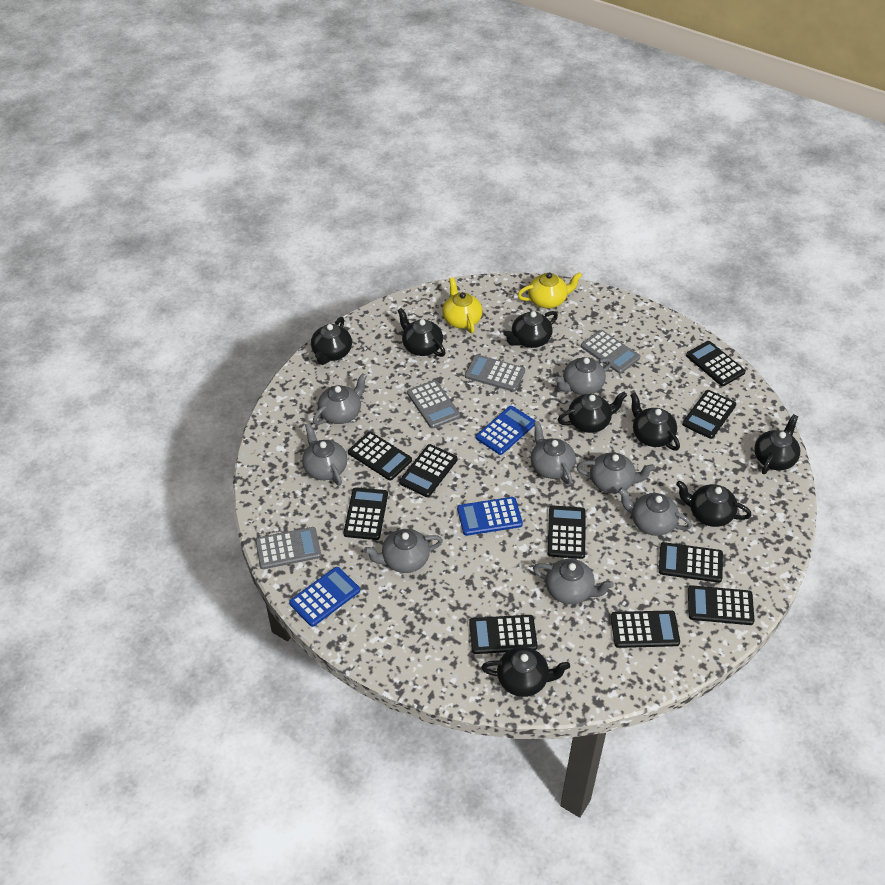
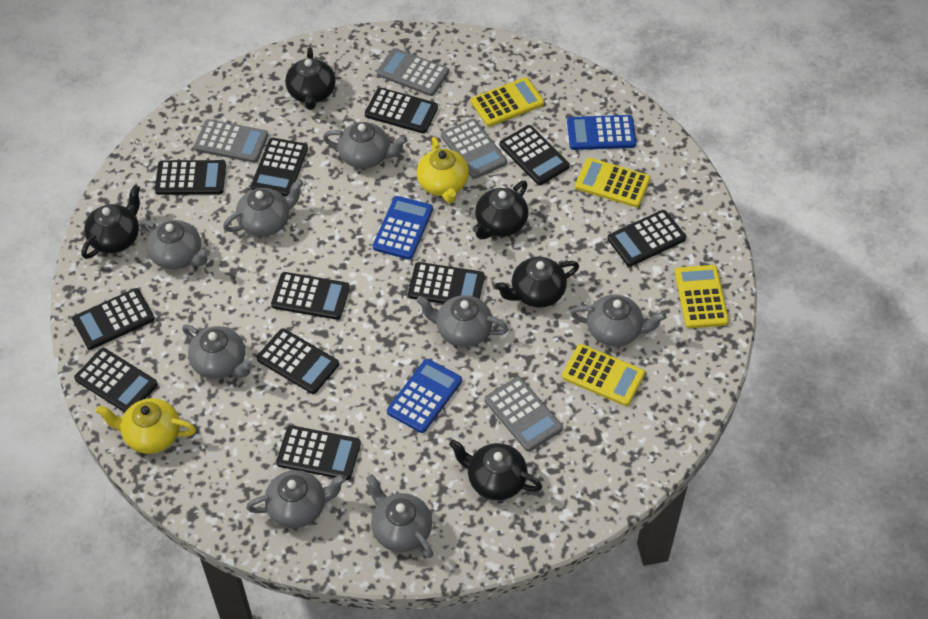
black calculator: [343,487,388,540] [348,432,412,481] [399,444,457,497] [469,615,538,654] [548,505,586,559] [611,610,680,648] [659,542,723,583] [682,390,736,439] [686,341,746,386] [688,585,755,625] = 10 -> [72,288,155,350] [74,348,158,412] [155,160,226,195] [251,138,308,197] [257,328,339,394] [271,272,350,320] [276,425,361,480] [365,87,438,133] [408,262,484,304] [500,125,570,185] [607,210,686,267] = 11
black teapot: [311,317,352,365] [397,308,446,357] [481,647,570,697] [504,311,558,348] [558,392,627,433] [630,393,680,450] [676,481,751,527] [754,414,800,474] = 8 -> [82,185,140,259] [285,47,336,110] [449,439,542,500] [473,181,528,240] [495,257,579,308] = 5
yellow calculator: none = 0 -> [471,77,544,127] [562,344,645,406] [575,158,651,207] [675,265,729,328] = 4

